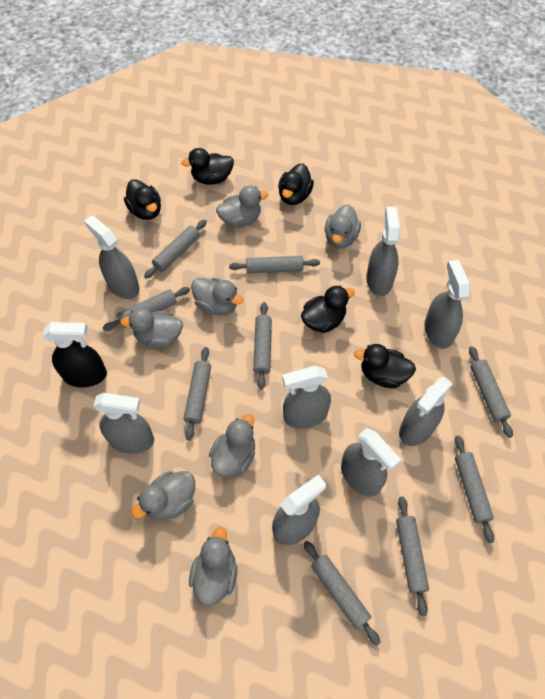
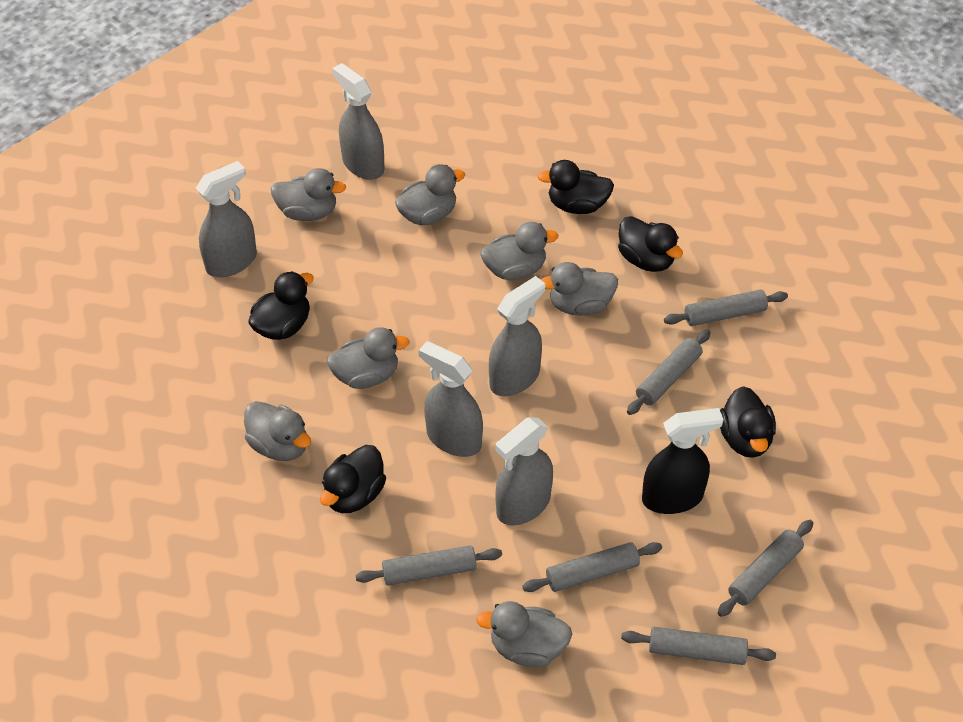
grey rolling pin: [103,287,190,331] [144,220,207,279] [184,347,211,441] [229,256,320,274] [253,302,272,389] [304,541,381,645] [396,497,429,616] [455,435,494,543] [469,346,513,438] = 9 -> [355,545,502,586] [522,542,662,592] [621,627,776,665] [627,329,711,415] [664,289,788,326] [718,520,813,617] = 6
grey spray bottle: [84,216,139,299] [94,393,154,454] [272,474,326,545] [282,366,331,429] [341,428,401,496] [366,207,400,296] [399,377,453,446] [424,260,470,349] = 8 -> [196,161,257,277] [332,63,385,180] [419,341,483,457] [489,276,545,396] [496,417,553,525] = 5

